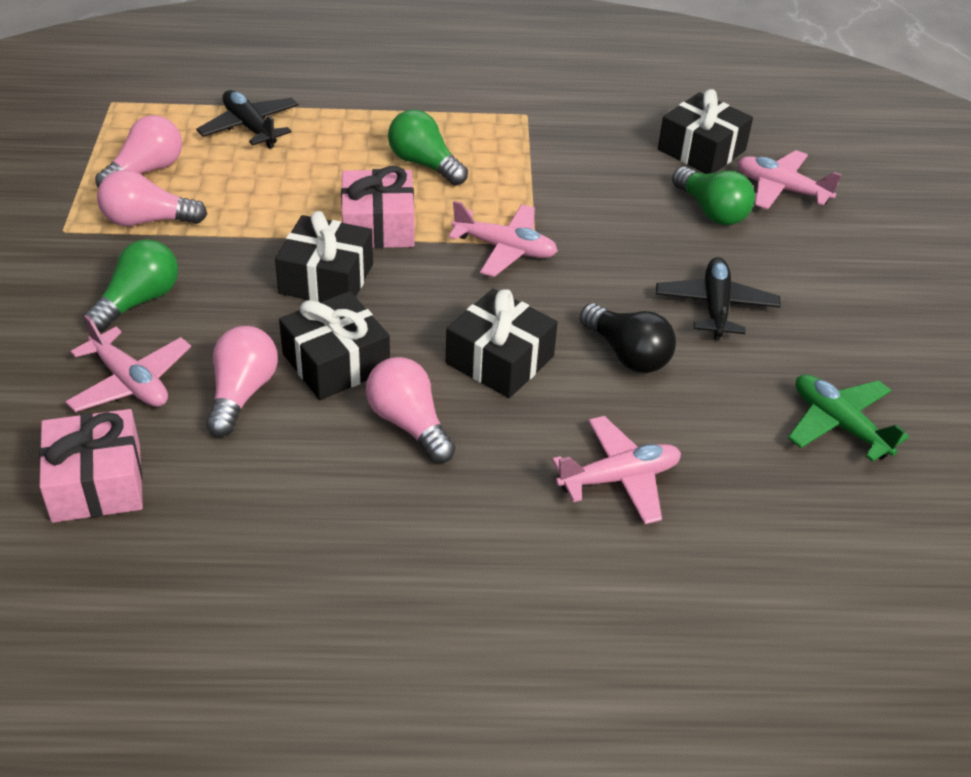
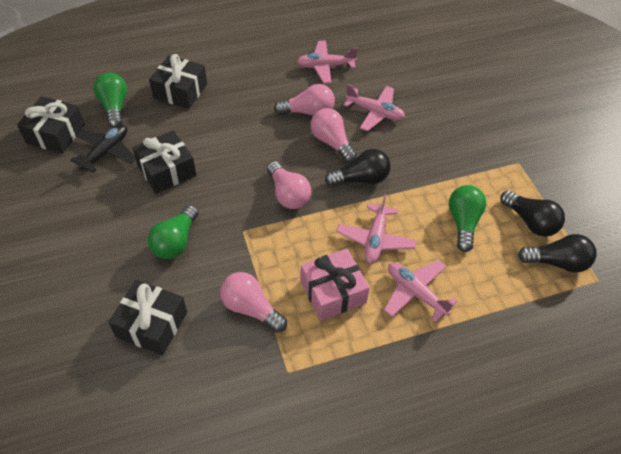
black light bulb: [580,303,676,373] = 1 -> [325,149,391,186] [500,190,565,237] [518,234,597,273] = 3
black plane: [196,90,299,149] [656,257,781,340] = 2 -> [70,125,136,173] = 1
green plane: [788,374,909,462] = 1 -> none = 0
pink gift: [39,409,143,523] [341,166,414,248] = 2 -> [301,248,369,321] = 1

